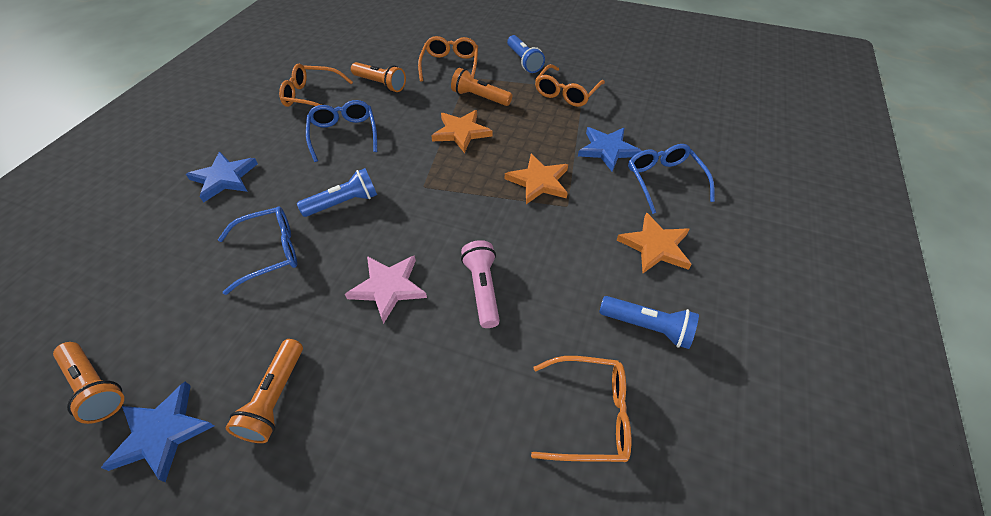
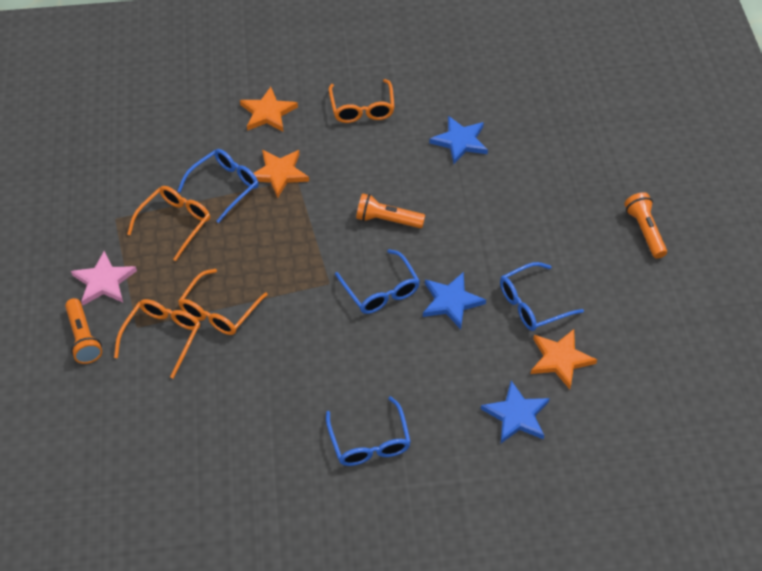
blue flashlight: [297,168,377,217] [507,35,545,73] [599,296,699,349] = 3 -> none = 0
blue glasses: [218,206,297,295] [306,100,377,162] [628,144,715,214] = 3 -> [177,149,259,223] [326,396,411,466] [335,249,420,314] [500,262,584,331] = 4
orange flashlight: [53,342,124,424] [226,339,303,443] [351,62,406,92] [451,68,513,106] = 4 -> [65,298,102,364] [356,193,425,228] [624,192,667,259] = 3
pink flashlight: [461,240,500,328] = 1 -> none = 0

